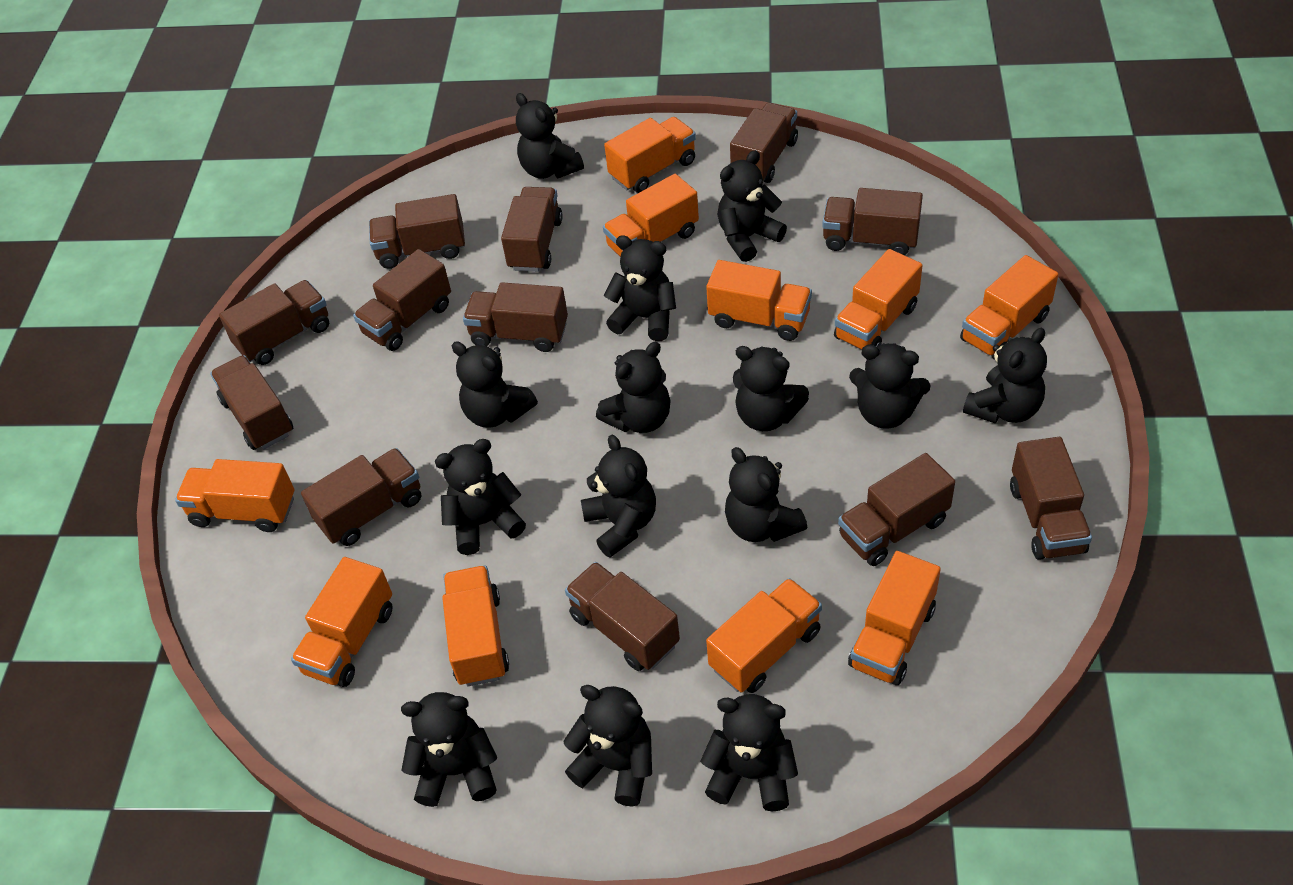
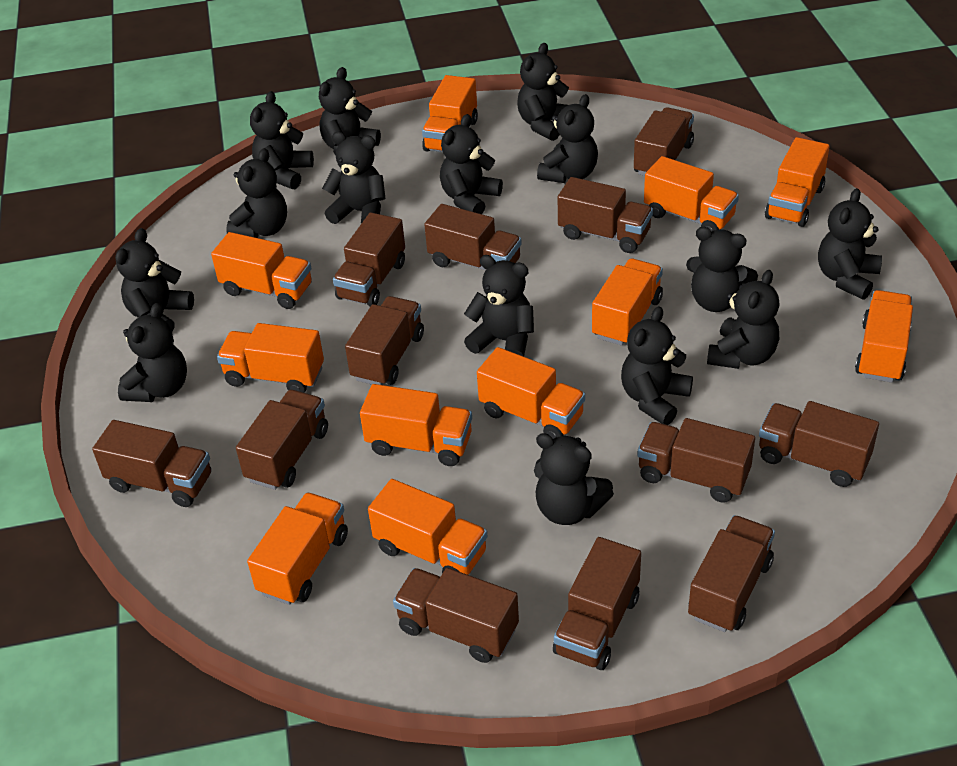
black teddy bear: [401,692,498,807] [435,439,526,555] [451,341,538,428] [516,93,584,179] [563,685,652,806] [581,435,656,557] [596,342,671,433] [604,235,676,341] [700,694,798,811] [717,150,787,262] [725,447,807,542] [733,346,809,431] [849,343,931,429] [963,328,1047,424] = 14 -> [115,228,194,332] [118,303,187,402] [226,148,287,238] [250,91,314,189] [319,67,381,155] [322,132,385,224] [440,114,503,214] [464,255,534,357] [517,43,569,141] [534,433,614,525] [537,94,598,183] [621,306,693,425] [686,227,758,312] [707,270,779,369] [818,188,882,300] = 15
orange truck: [175,459,294,532] [291,557,393,687] [442,566,509,686] [603,174,699,257] [604,117,696,193] [706,260,812,341] [706,578,822,693] [834,249,923,350] [848,551,941,685] [960,255,1059,360] = 10 -> [211,232,312,309] [217,323,324,393] [247,493,348,605] [360,384,472,466] [368,479,488,575] [422,75,478,152] [477,347,585,439] [592,258,663,346] [644,156,739,232] [765,137,829,227] [855,290,913,383] = 11

